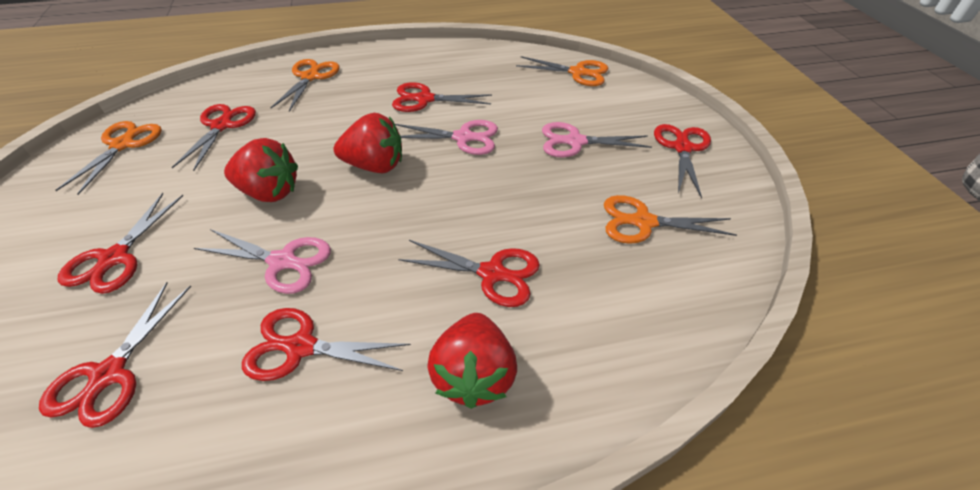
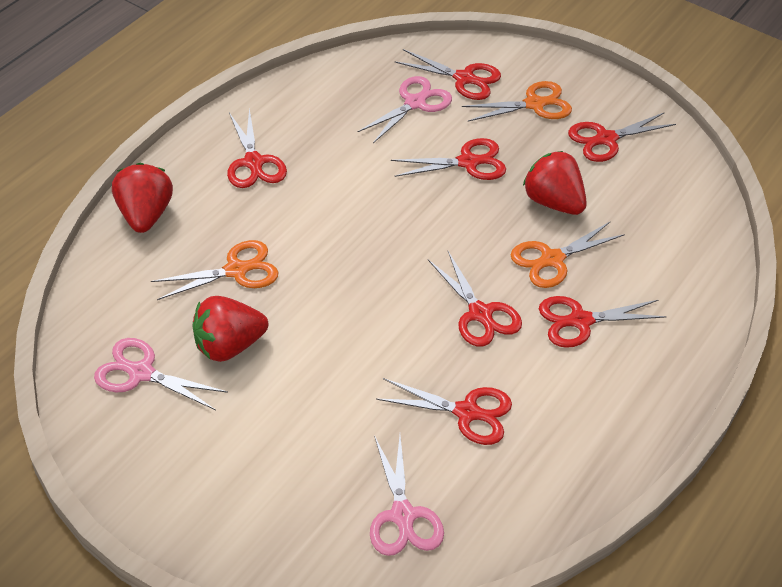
orange scissors: [55,121,162,195] [271,59,340,112] [516,56,608,86] [604,195,737,244] = 4 -> [151,240,279,300] [462,81,572,122] [511,221,625,288] = 3

